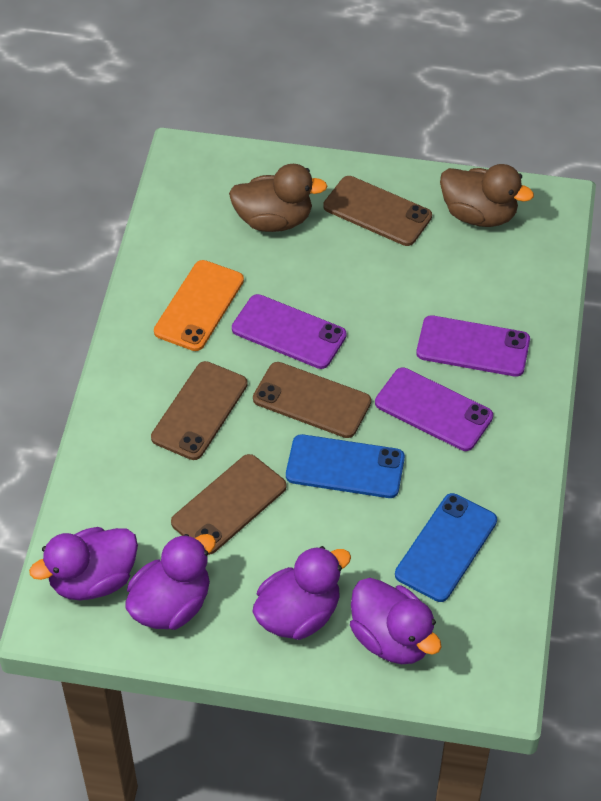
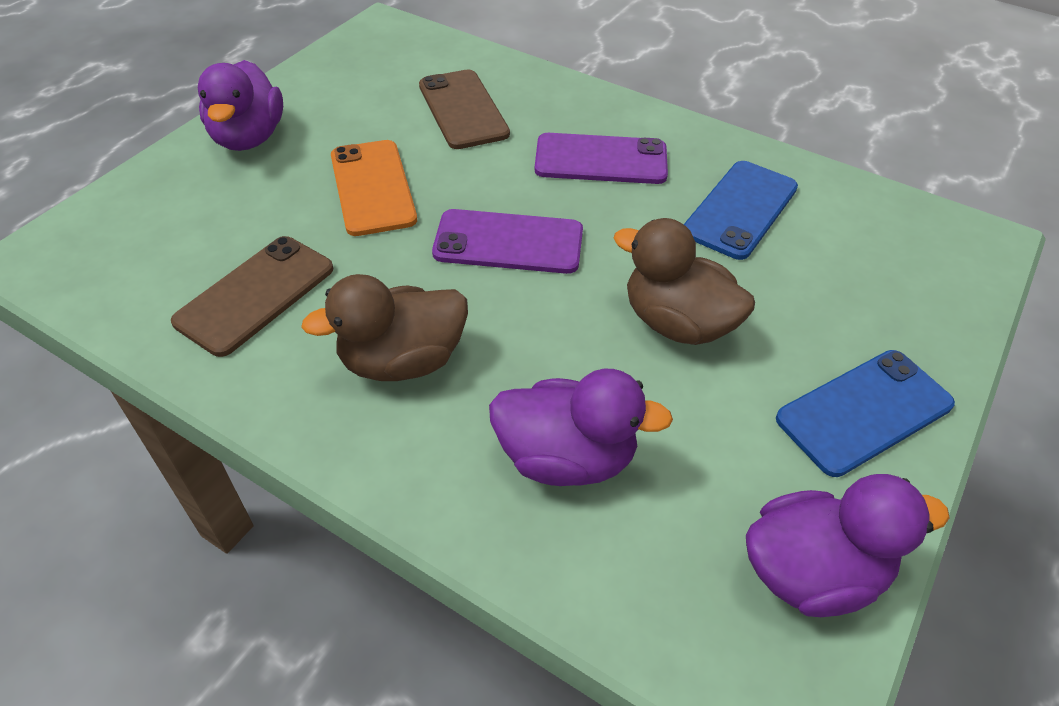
brown phone: [151,361,248,460] [171,454,287,555] [253,362,371,438] [323,176,432,246] = 4 -> [171,236,334,357] [419,70,510,149] = 2
purple duck: [29,527,138,600] [126,534,216,630] [252,546,351,640] [350,578,442,664] = 4 -> [198,60,283,151] [489,369,673,486] [746,474,949,617] = 3
purple phone: [232,294,347,369] [375,368,493,451] [416,315,530,377] = 3 -> [432,209,583,274] [535,133,668,184] = 2

